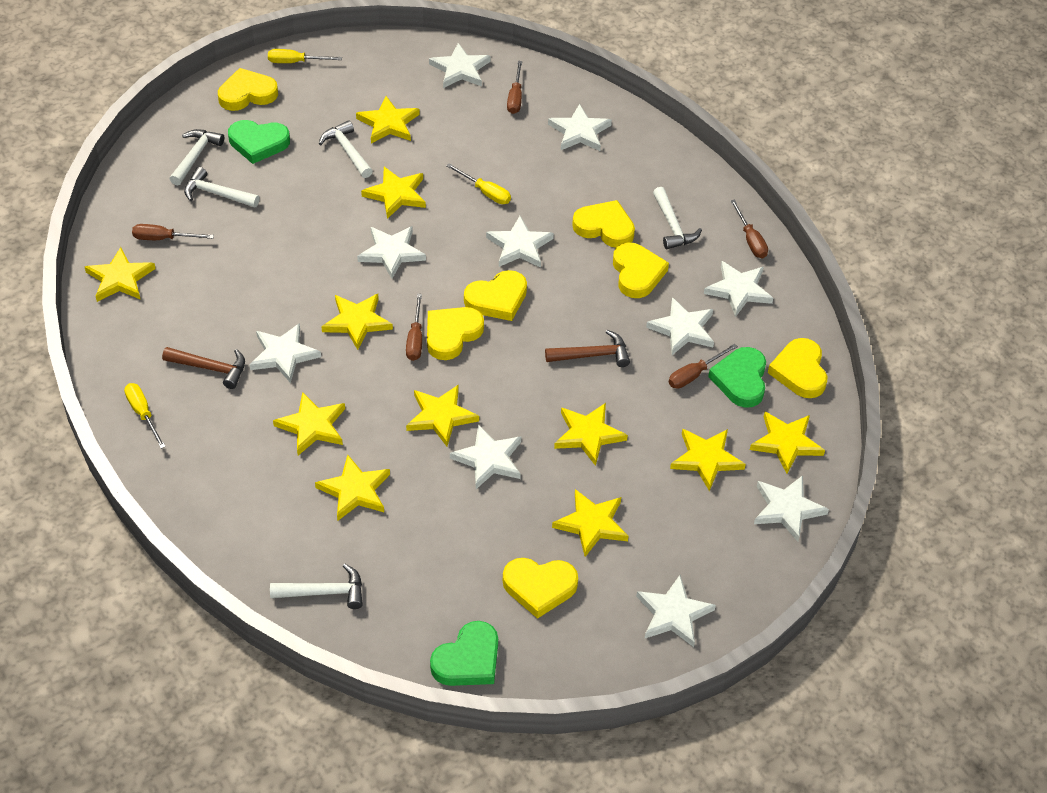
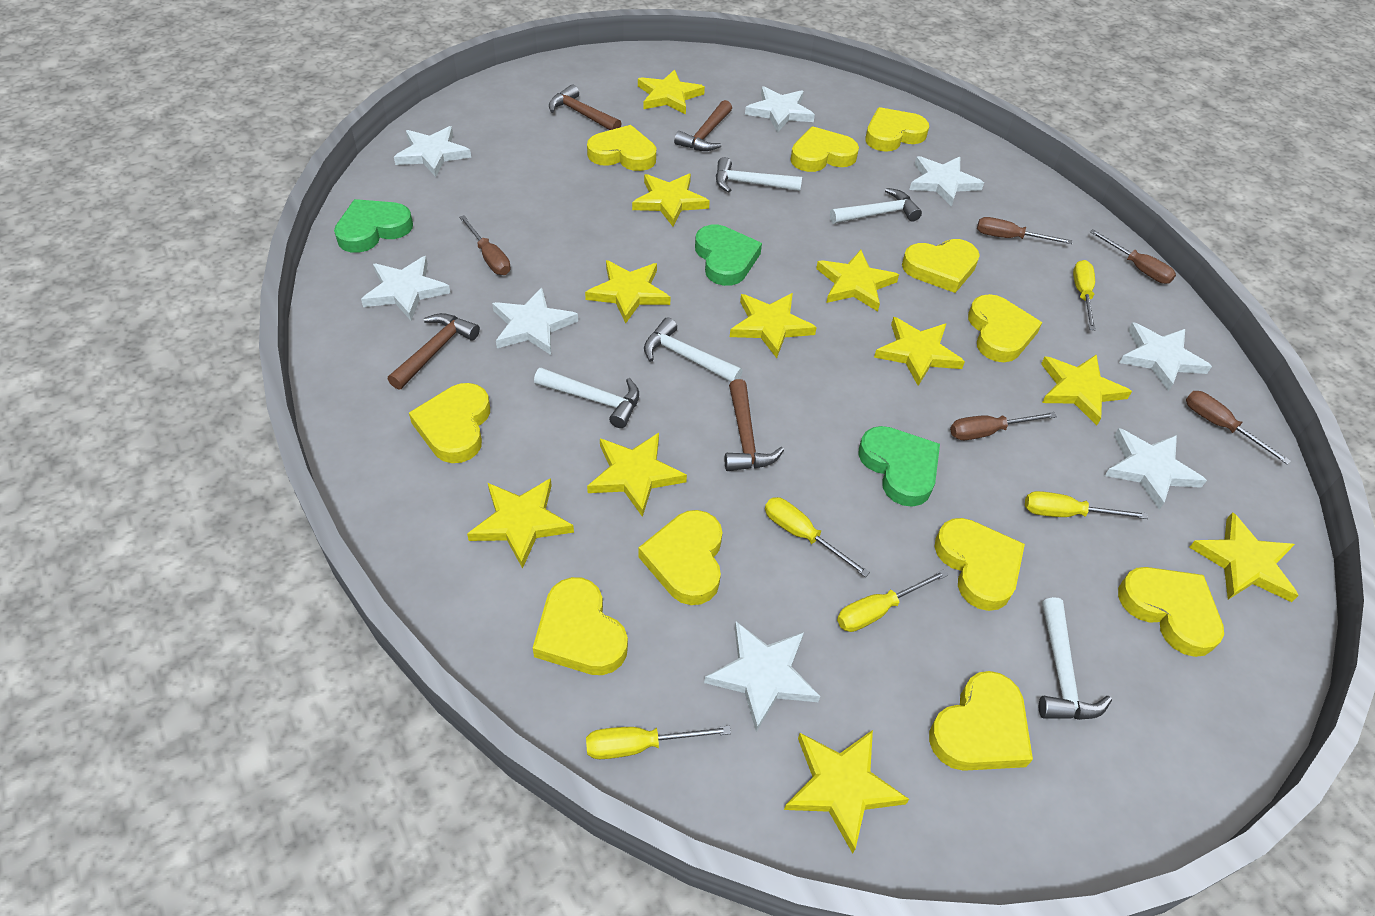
brown hammer: [162,347,245,389] [545,330,630,367] = 2 -> [388,313,480,390] [549,85,622,130] [674,100,732,151] [725,379,784,471] = 4
white star: [250,323,321,383] [357,226,426,279] [429,43,491,88] [450,424,521,489] [486,216,554,268] [548,104,612,151] [636,575,716,647] [646,297,714,355] [704,261,773,317] [754,475,829,542] = 10 -> [361,256,451,320] [394,126,471,177] [492,288,578,355] [704,621,820,732] [745,86,815,132] [909,156,984,207] [1105,428,1207,510] [1119,322,1212,391] = 8
yellow heart: [218,68,278,111] [427,307,484,360] [464,270,527,321] [503,558,578,619] [572,200,635,248] [613,242,669,298] [768,338,828,398] = 7 -> [409,383,490,463] [533,577,628,675] [587,125,656,171] [639,510,722,605] [790,126,859,172] [865,107,929,152] [902,239,980,293] [929,671,1033,771] [935,518,1025,611] [968,294,1042,362] [1118,567,1224,657] = 11
yellow screwdriver: [124,383,166,449] [268,49,342,63] [446,164,511,204] = 3 -> [586,726,731,759] [765,497,870,577] [837,569,948,632] [1025,491,1148,519] [1073,260,1096,330] = 5

